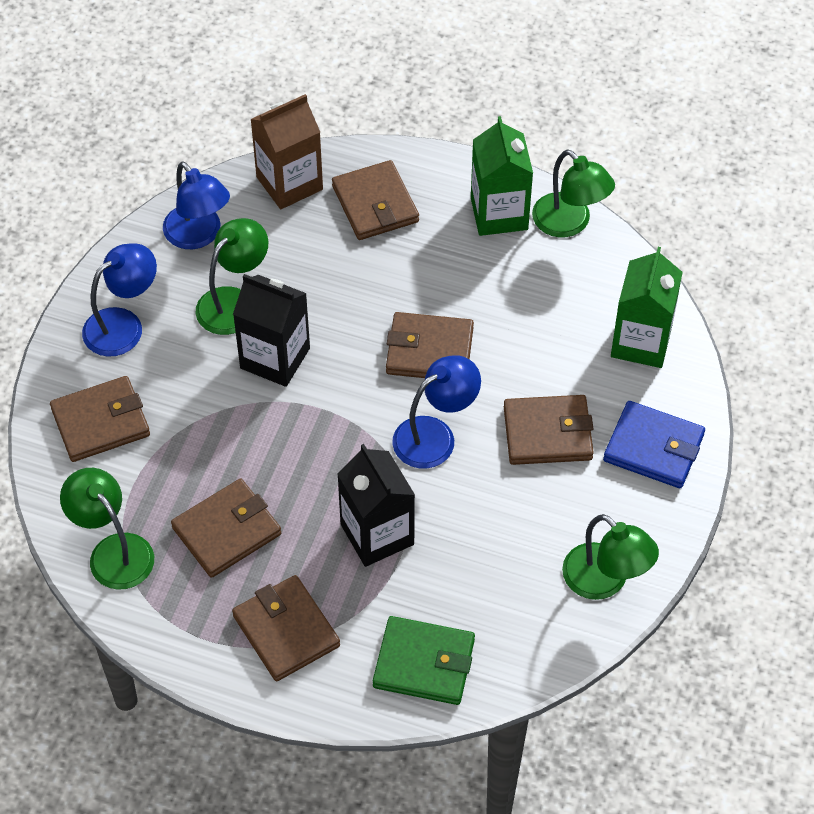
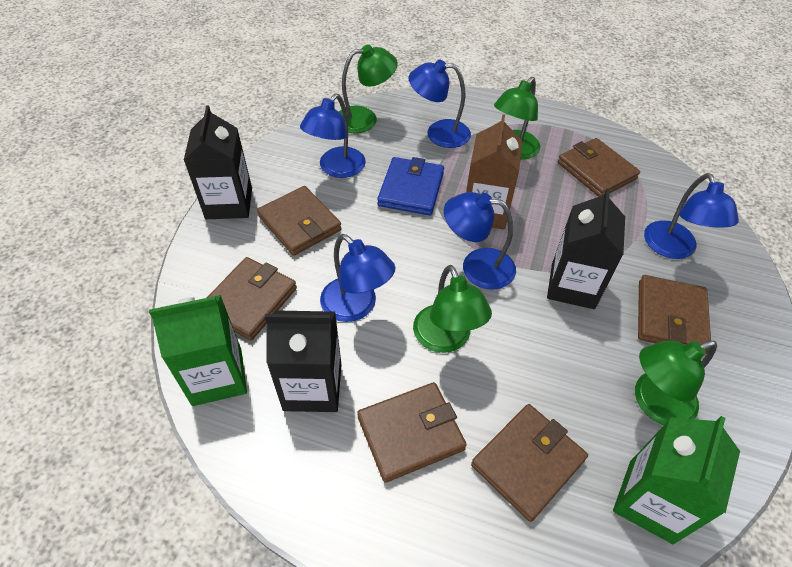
black carton: [233,274,310,387] [337,444,415,567] = 2 -> [184,106,252,219] [265,310,342,412] [547,189,625,309] = 3
blue lamp: [82,243,157,357] [163,161,230,249] [392,355,481,469] = 3 -> [300,94,366,178] [320,234,395,322] [409,60,471,148] [444,192,516,290] [644,173,739,259] = 5
green wallet: [373,616,475,705] = 1 -> none = 0

